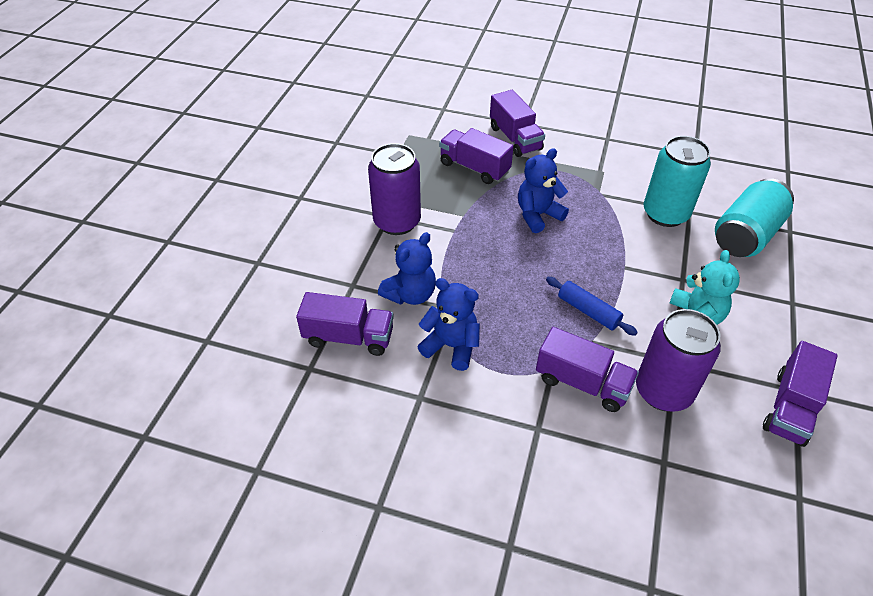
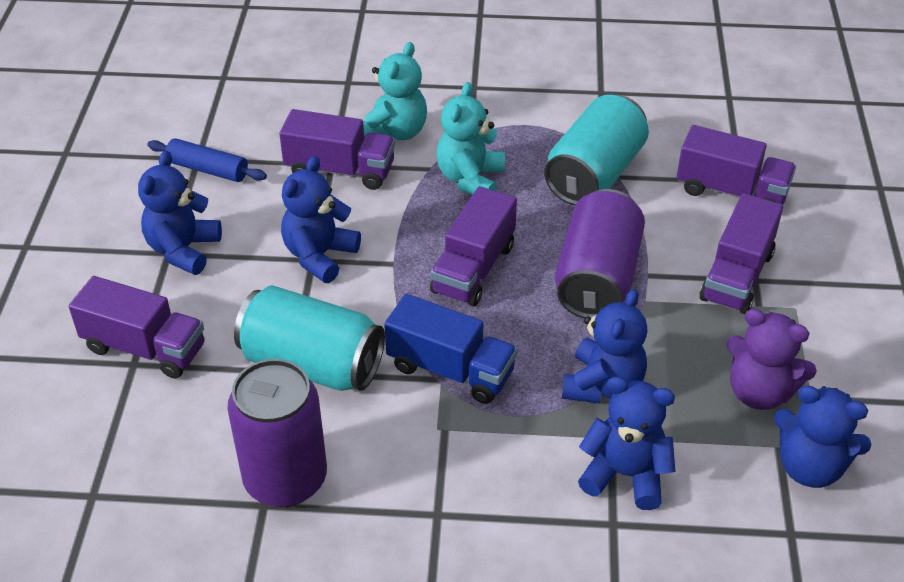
blue teddy bear: [378,232,436,305] [418,278,480,371] [518,148,569,233] = 3 -> [138,151,222,275] [281,156,361,283] [562,289,647,403] [578,376,675,510] [774,386,872,488] = 5
blue truck: none = 0 -> [384,294,517,404] = 1
purple teddy bear: none = 0 -> [726,309,817,410] = 1
turquoise teddy bear: [670,250,740,325] = 1 -> [363,42,427,140] [436,82,505,195] = 2

